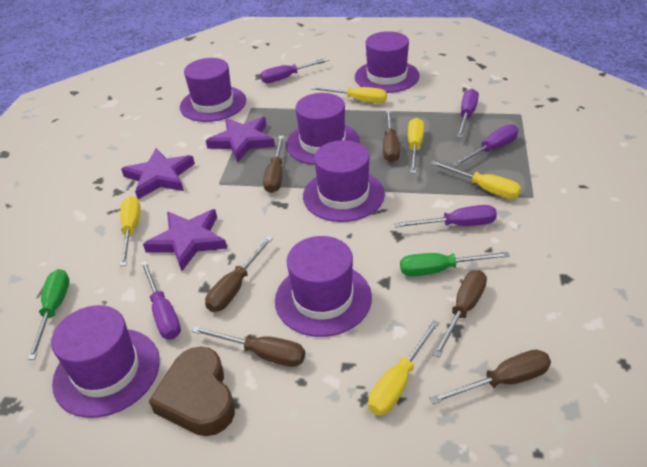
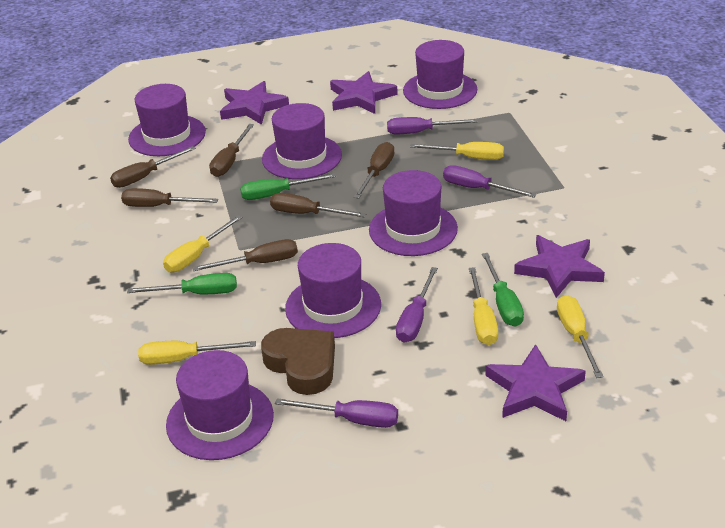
green screwdriver: [28,269,69,360] [400,252,510,276] = 2 -> [127,273,237,294] [240,173,337,200] [482,253,524,327] = 3
purple screwdriver: [141,261,181,339] [260,58,329,83] [394,205,497,228] [452,124,519,167] [457,89,479,138] = 5 -> [275,398,398,428] [387,117,478,135] [396,267,438,343] [443,165,536,198] = 4
purple star: [121,148,195,199] [143,209,227,271] [206,117,275,162] = 3 -> [220,81,289,125] [330,71,398,114] [485,344,586,421] [514,235,605,298] = 4

